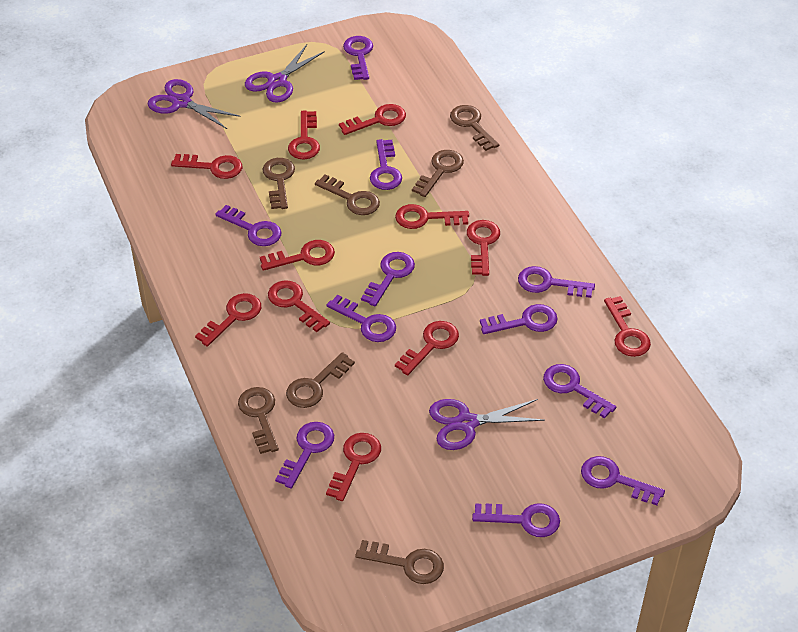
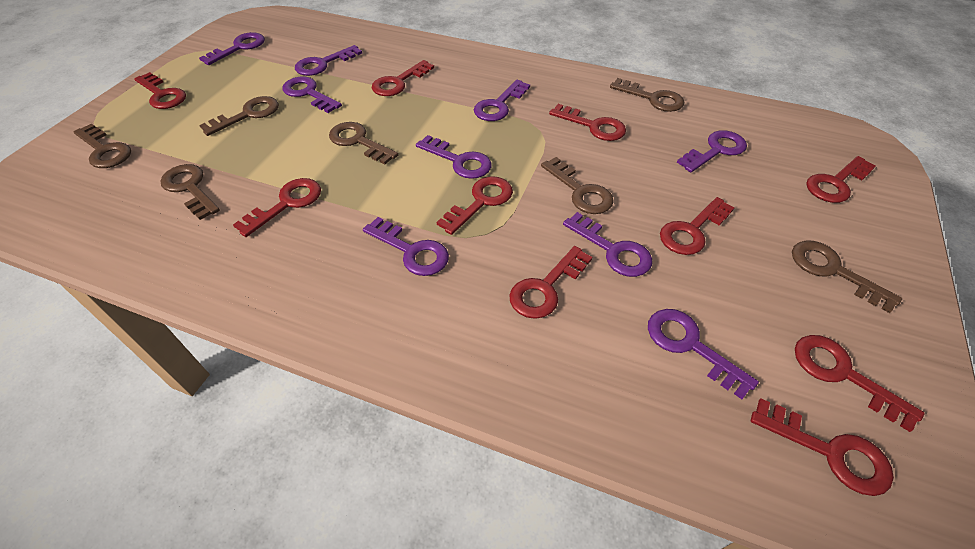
purple key: [215,205,281,246] [275,422,334,489] [327,295,396,342] [343,36,373,80] [361,252,415,306] [370,139,402,190] [472,503,560,537] [480,304,558,334] [518,266,595,298] [543,364,616,418] [581,456,665,505] = 11 -> [199,32,265,65] [283,76,342,113] [295,45,362,76] [363,217,449,276] [416,135,492,179] [474,80,530,121] [563,212,652,277] [648,309,759,399] [677,130,747,172] = 9
purple scissors: [148,79,241,129] [245,44,325,103] [429,399,545,450] = 3 -> none = 0
red key: [171,154,242,179] [195,293,261,347] [260,240,335,271] [268,281,330,332] [288,111,320,159] [326,433,381,501] [339,104,406,135] [395,204,469,229] [395,321,459,375] [467,220,500,276] [604,296,651,357] = 11 -> [134,72,186,109] [233,178,321,237] [372,60,434,96] [437,176,513,235] [510,246,592,319] [549,104,626,141] [660,197,734,255] [751,399,894,496] [795,335,925,432] [806,156,875,203] = 10

